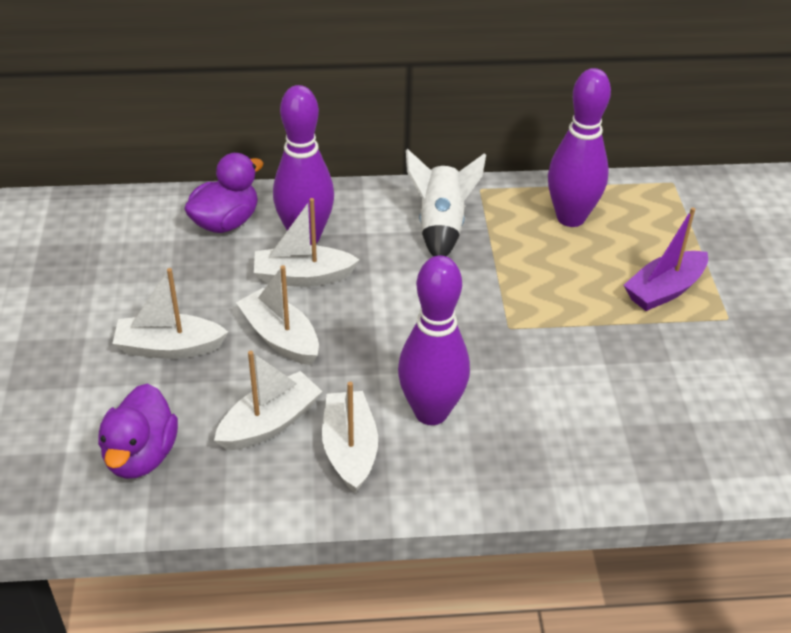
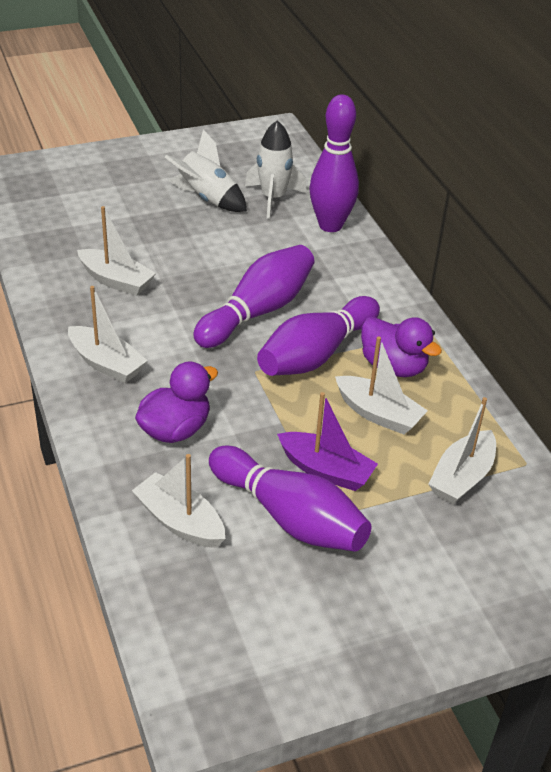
purple bowling pin: [273,85,334,245] [398,255,470,425] [548,68,611,227] = 3 -> [193,245,315,348] [209,446,371,552] [257,296,380,376] [309,94,359,232] = 4
white rocket: [406,149,486,257] = 1 -> [165,130,247,212] [245,120,307,219] = 2

